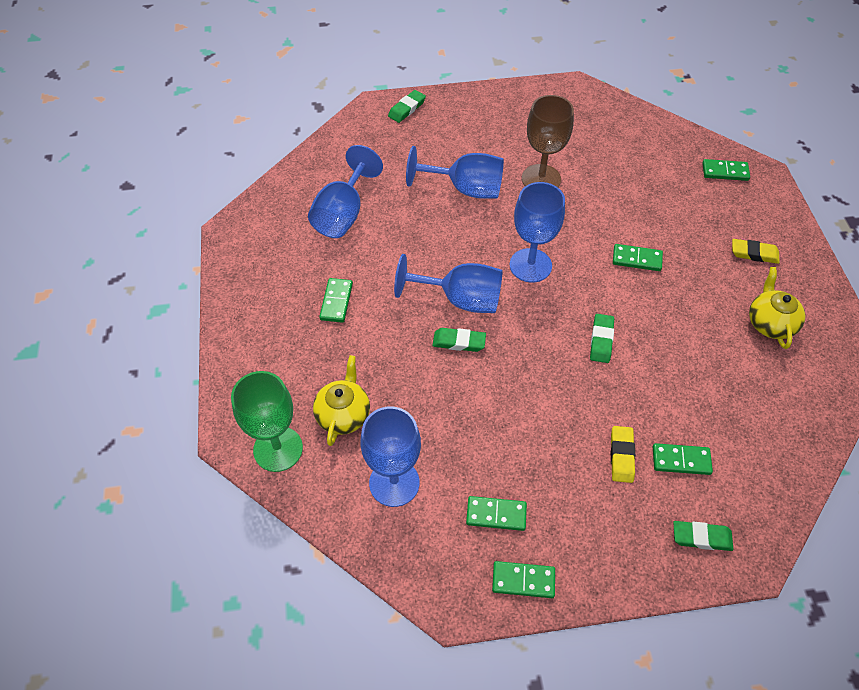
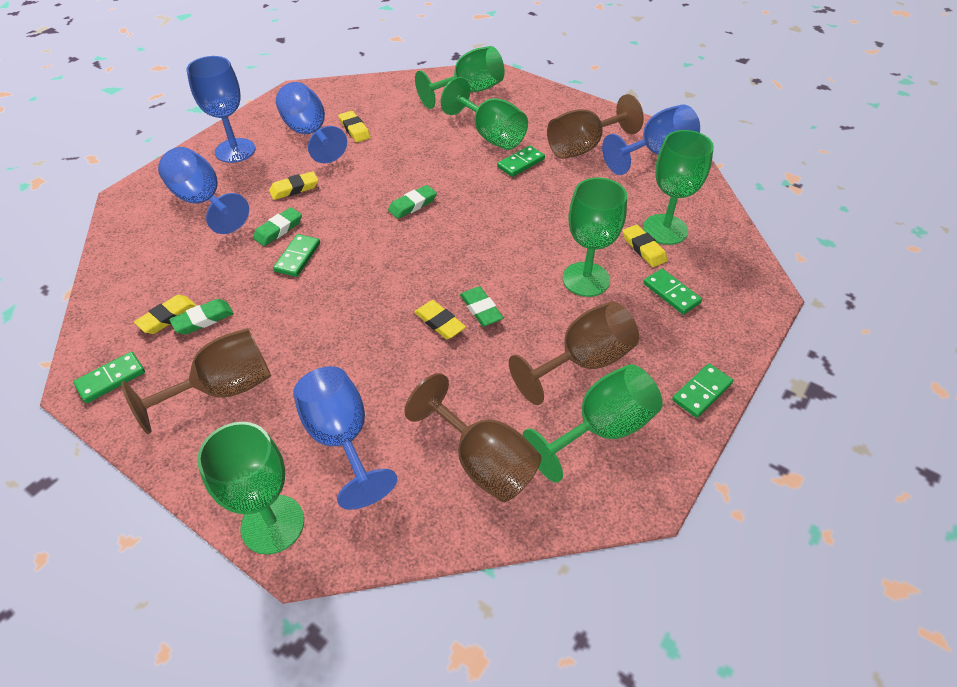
brown goblet: [522,95,574,187] = 1 -> [121,328,271,434] [404,373,541,502] [509,301,639,405] [547,94,644,159] = 4
green domino: [319,278,353,323] [466,496,527,531] [492,561,555,598] [613,244,663,271] [653,443,713,475] [702,159,750,181] = 6 -> [73,352,145,403] [273,234,320,277] [497,146,545,177] [643,269,702,314] [672,363,733,418] = 5
green goblet: [231,371,303,472] = 1 -> [197,422,304,555] [415,46,505,109] [440,77,528,150] [523,364,663,483] [562,177,627,297] [643,130,714,245] = 6
yellow eraser: [611,426,635,483] [732,239,780,264] = 2 -> [134,295,197,334] [269,171,318,200] [338,111,371,142] [414,300,466,339] [623,224,668,267] = 5
yellow teapot: [313,355,370,446] [749,267,805,349] = 2 -> none = 0

